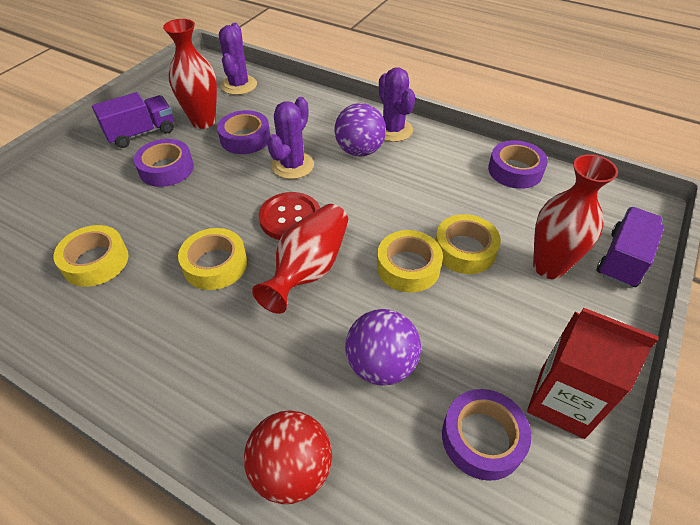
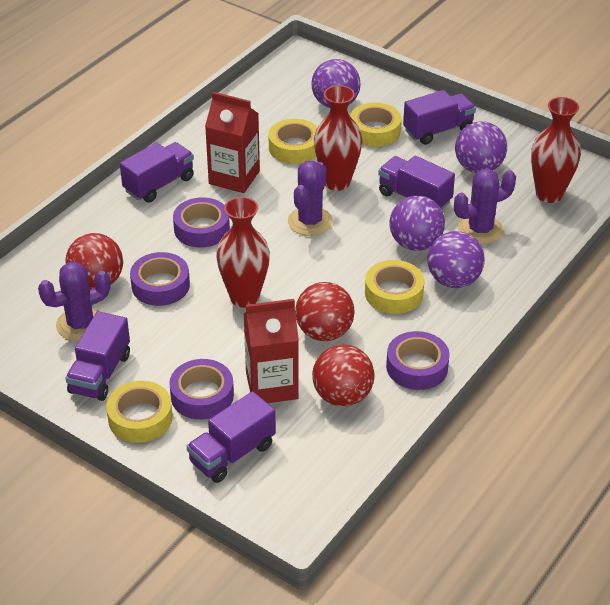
purple ball: [335,103,386,156] [345,309,421,386] = 2 -> [311,59,360,108] [389,195,445,251] [427,231,485,288] [455,121,507,173] = 4
purple truck: [92,92,174,148] [597,207,664,288] = 2 -> [66,311,130,401] [120,142,194,203] [187,391,276,483] [378,156,455,210] [403,90,476,145] = 5
red ball: [244,411,332,504] = 1 -> [65,233,123,289] [295,282,355,341] [312,345,375,407] = 3
red button: [259,192,320,240] = 1 -> none = 0
red carton: [527,308,659,439] = 1 -> [205,92,260,193] [243,299,299,403] = 2

